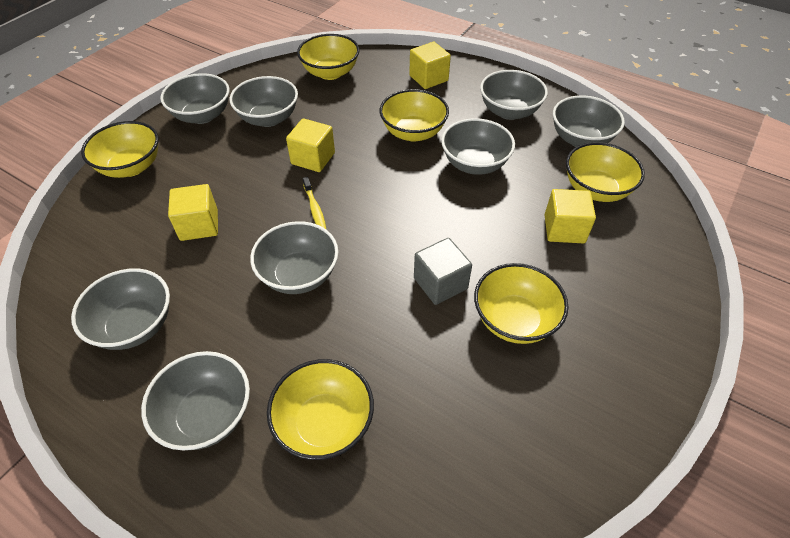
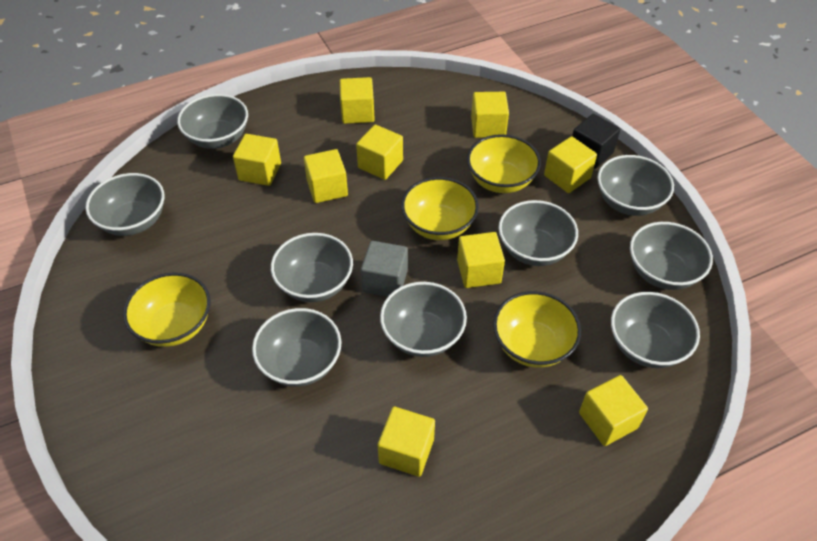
black cube: none = 0 -> [572,114,620,169] = 1
grey bowl: [71,268,170,350] [141,351,250,450] [160,73,229,124] [229,76,298,127] [250,221,338,294] [441,118,515,175] [480,70,548,120] [553,95,625,147] = 8 -> [85,173,164,236] [177,94,248,149] [252,308,342,387] [271,233,353,302] [380,282,467,357] [498,200,578,266] [597,155,674,216] [611,292,700,368] [630,222,713,290] = 9
yellow bowl: [81,121,159,178] [267,359,374,460] [297,34,359,80] [380,89,449,142] [474,263,569,344] [566,142,645,202] = 6 -> [123,273,210,347] [401,177,479,240] [467,134,541,193] [493,291,581,368] = 4
yellow cube: [168,184,218,241] [286,118,335,172] [409,42,451,89] [545,189,596,243] = 4 -> [233,134,281,186] [304,149,348,203] [340,77,375,124] [356,125,403,180] [378,407,435,477] [457,232,505,288] [471,92,509,138] [544,136,597,193] [579,375,648,446] = 9
yellow toothbrush: [303,177,327,230] = 1 -> none = 0

